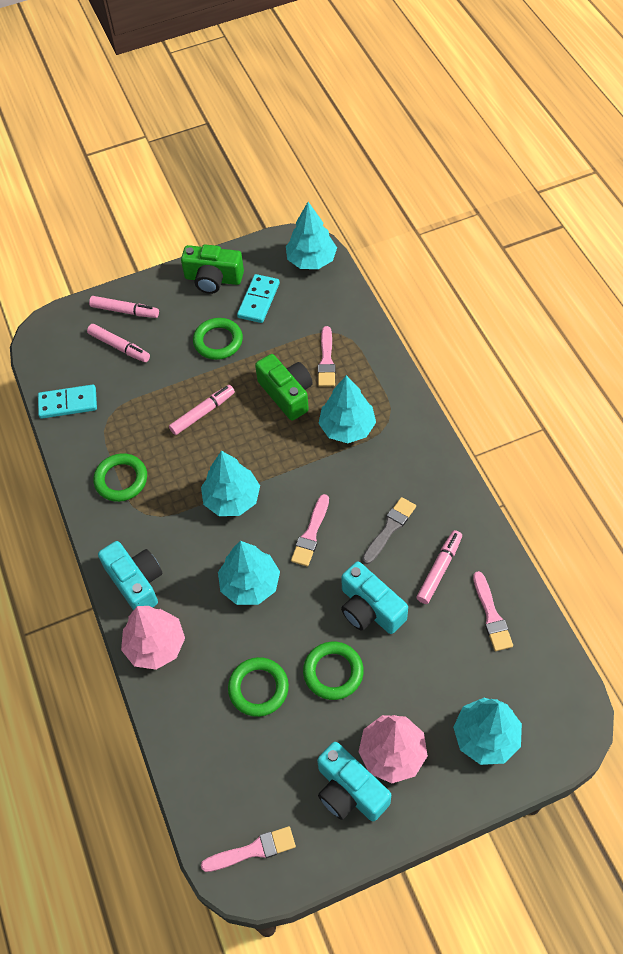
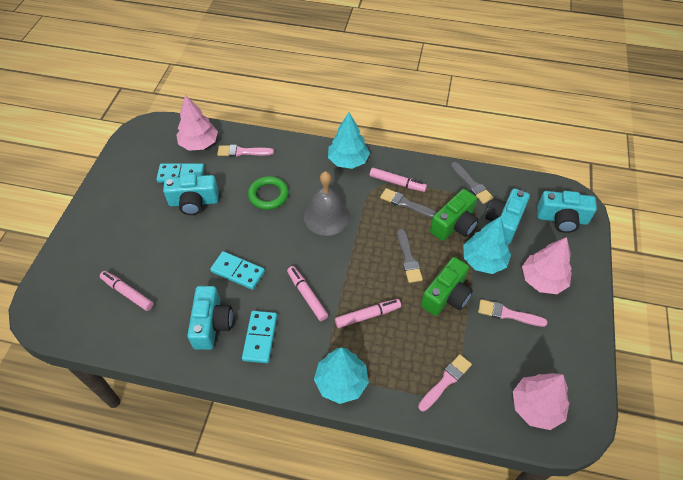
green ring: [94,453,147,502] [193,318,243,360] [228,657,289,717] [303,642,364,700] = 4 -> [248,176,289,210] = 1
grey bell: none = 0 -> [304,171,350,236] = 1
grey brush: [362,497,416,564] = 1 -> [380,188,437,218] [398,229,423,283] [451,162,494,204] = 3
pink brush: [201,826,296,872] [291,494,329,567] [318,326,336,387] [473,571,513,651] = 4 -> [217,145,274,157] [418,354,472,412] [478,299,547,327] = 3
pink tree: [121,606,185,670] [359,715,428,783] = 2 -> [176,95,218,151] [513,373,569,430] [522,237,572,294] = 3
turquoise camera: [98,541,163,611] [317,742,391,821] [341,561,408,634] = 3 -> [163,174,219,215] [187,286,233,350] [485,188,530,244] [537,191,597,233] = 4
turquoise domino: [38,384,97,419] [237,274,280,323] = 2 -> [156,163,204,183] [210,251,265,290] [242,311,277,363] = 3
turquoise tree: [201,451,260,516] [218,541,280,605] [286,202,337,269] [318,375,376,443] [453,698,522,765] = 5 -> [314,347,369,404] [328,113,370,169] [463,216,511,274] = 3

